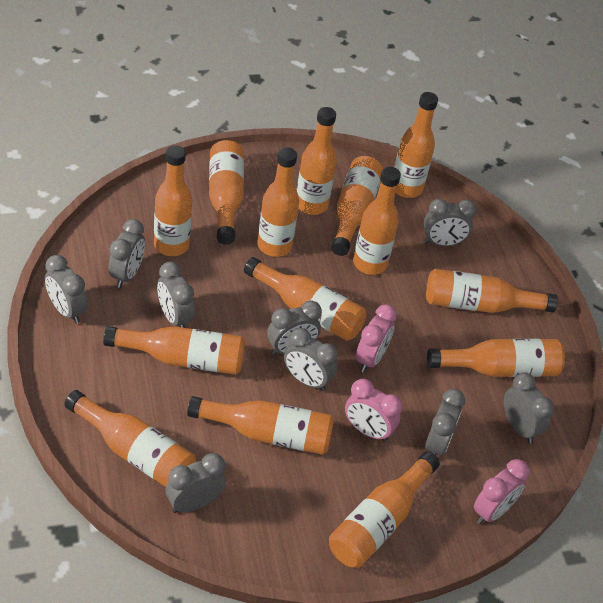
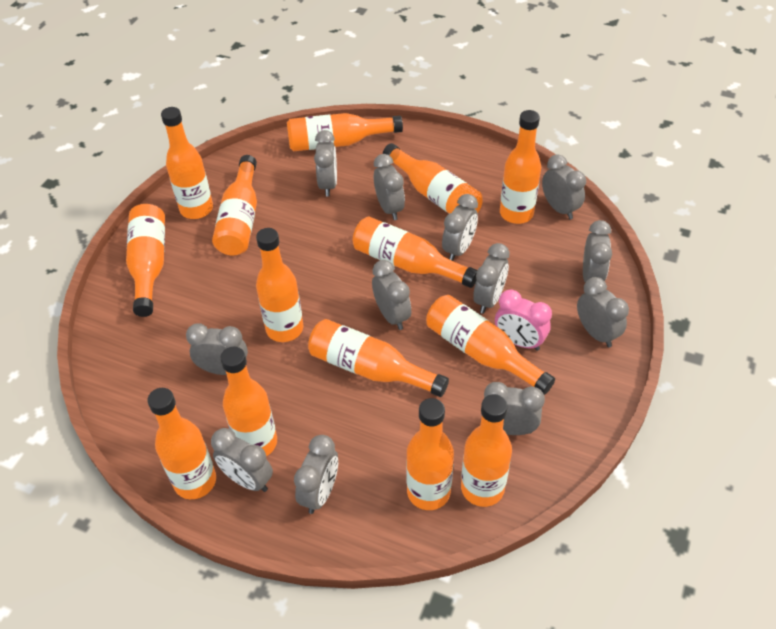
grey clock: [45,255,88,324] [108,219,145,288] [157,262,195,328] [166,453,226,513] [267,300,322,355] [284,328,338,391] [424,199,477,246] [425,389,465,455] [504,372,554,444] = 9 -> [186,323,248,375] [211,428,273,492] [294,435,338,514] [314,130,337,197] [372,260,411,330] [374,154,405,220] [442,194,478,261] [473,243,510,314] [481,382,545,435] [542,154,586,220] [577,277,629,347] [583,220,612,283] = 12
pink clock: [345,379,402,442] [356,304,397,372] [474,459,529,524] = 3 -> [495,289,552,351] = 1

